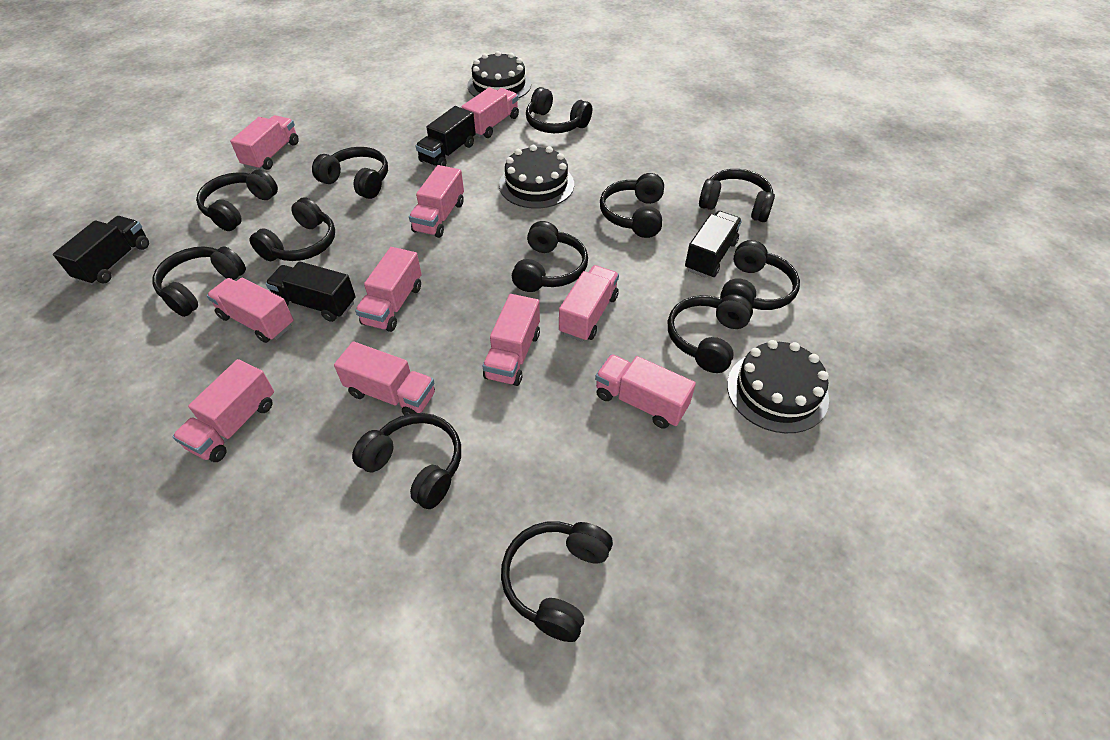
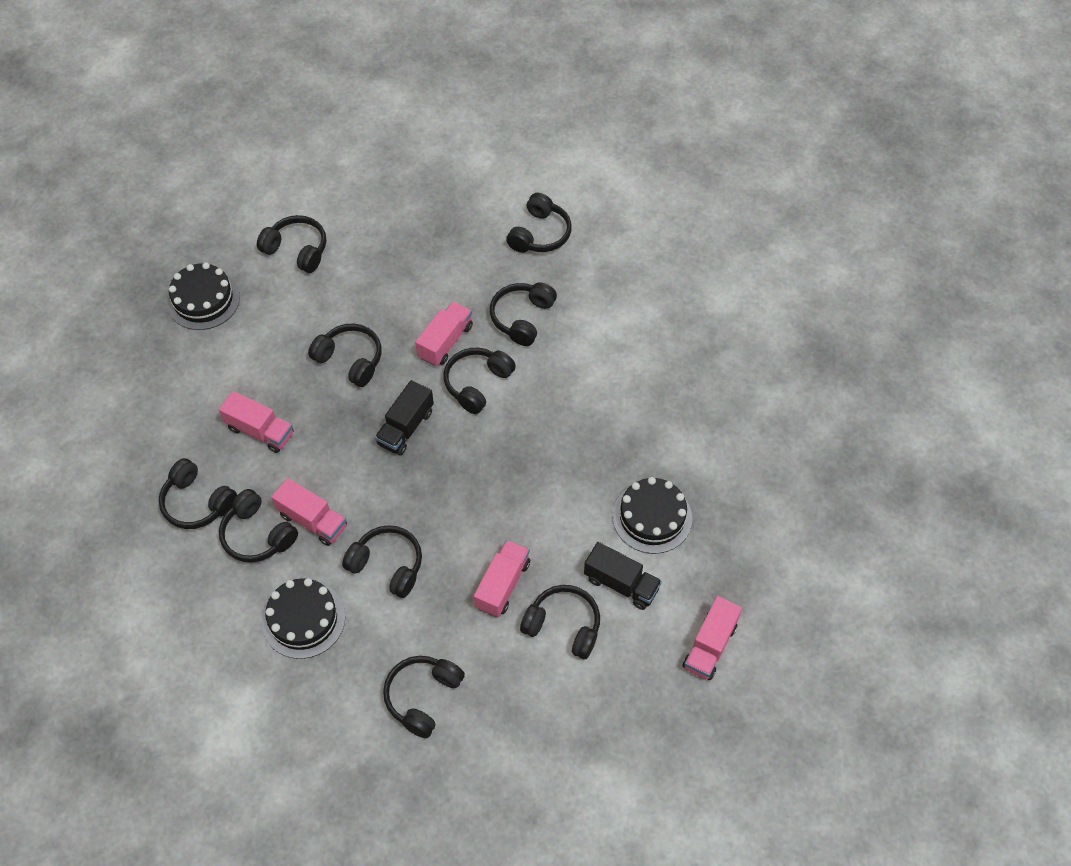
black headphones: [152,246,246,317] [196,169,278,231] [249,197,335,261] [312,147,388,199] [352,413,461,509] [501,522,613,642] [512,221,588,292] [526,87,592,133] [600,173,664,238] [668,294,753,373] [699,169,775,222] [720,240,800,310] = 12 -> [159,458,237,529] [219,489,298,563] [257,215,326,273] [308,323,382,387] [342,525,422,598] [383,656,465,738] [443,348,516,414] [490,282,557,346] [506,193,572,253] [520,585,600,659] = 10
black truck: [53,216,149,285] [265,261,356,322] [415,106,476,167] [685,211,742,278] = 4 -> [375,380,434,455] [584,542,662,610] = 2
pink truck: [172,359,274,462] [207,278,294,343] [230,115,299,170] [334,341,435,415] [355,247,422,332] [409,165,464,238] [461,87,519,138] [482,294,540,386] [559,265,619,342] [595,354,696,429] = 10 -> [219,391,294,453] [271,478,347,546] [415,301,473,366] [474,540,530,617] [682,596,742,680] = 5

